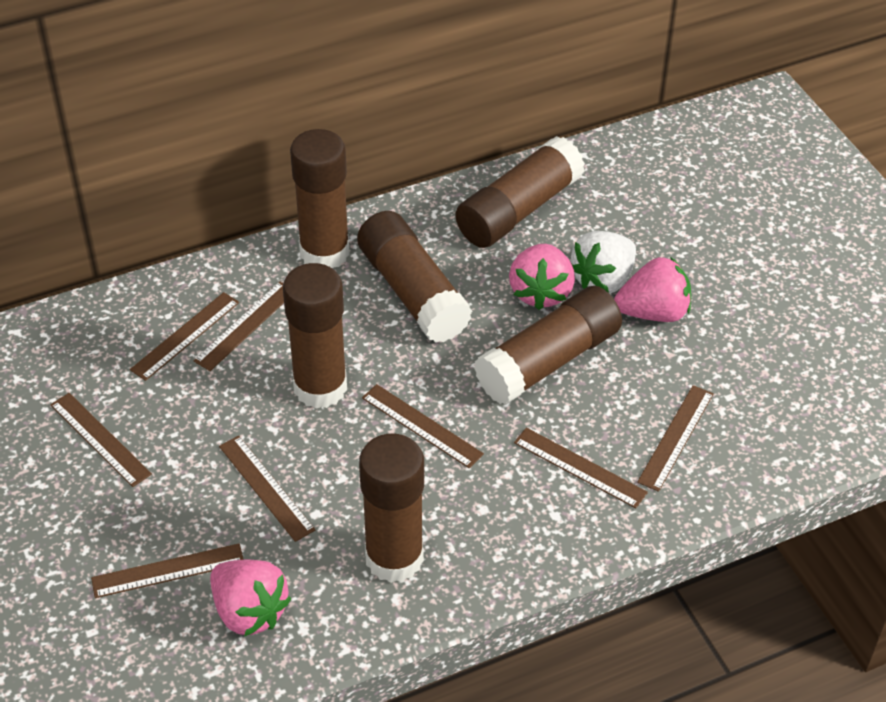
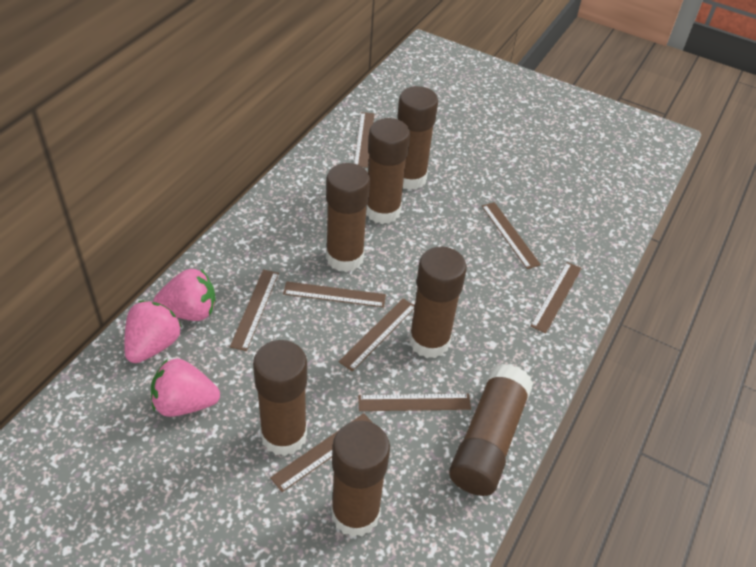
brown glue stick: [283,263,347,409] [290,129,350,269] [357,211,472,343] [359,434,424,583] [456,136,585,248] [474,286,622,405] = 6 -> [253,340,307,456] [326,163,370,272] [331,421,390,537] [366,118,410,224] [397,86,438,190] [409,247,467,358] [449,364,533,496] = 7
white strawberry: [571,231,636,294] = 1 -> none = 0

